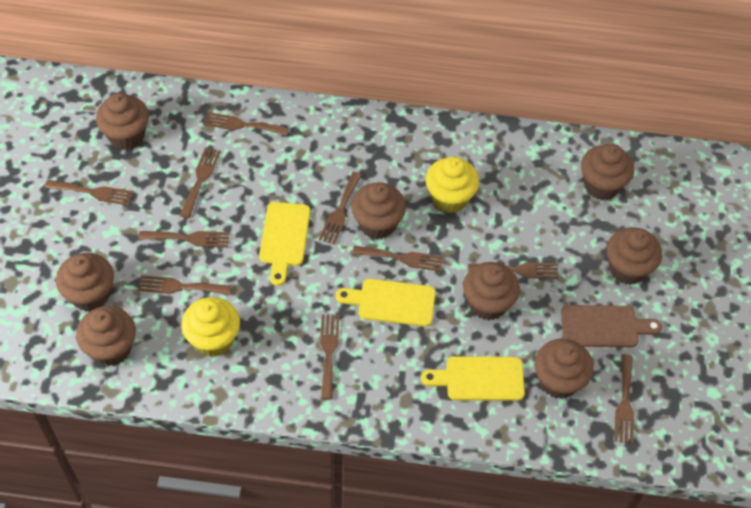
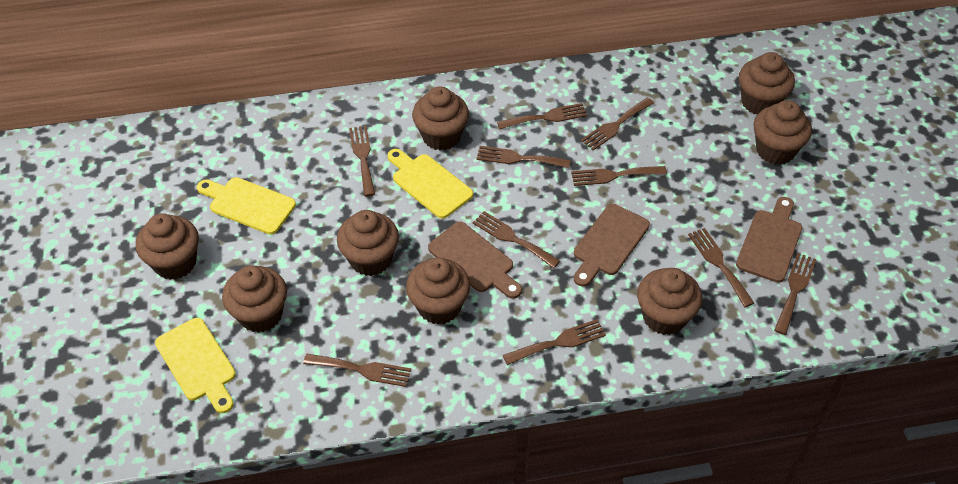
brown cutting board: [561,305,662,347] = 1 -> [428,222,522,299] [574,204,650,287] [736,197,802,283] = 3
yellow cupcake: [181,297,240,357] [426,157,479,213] = 2 -> none = 0

